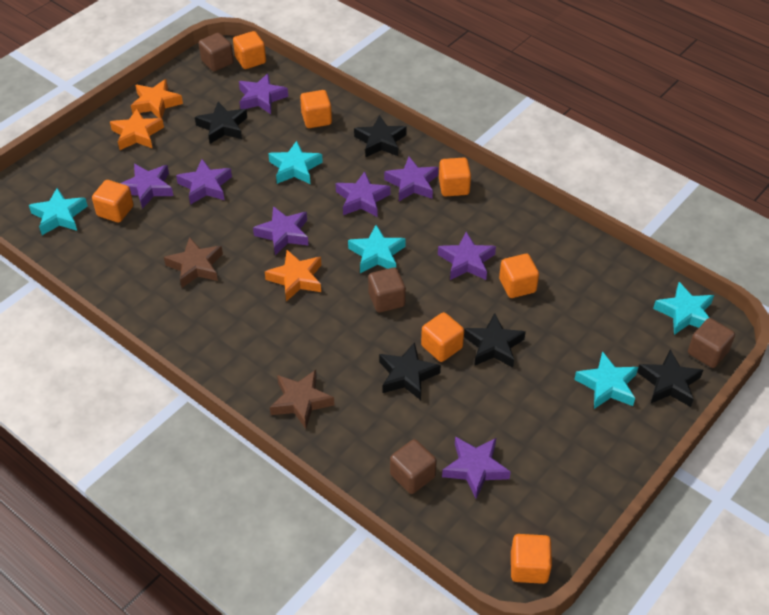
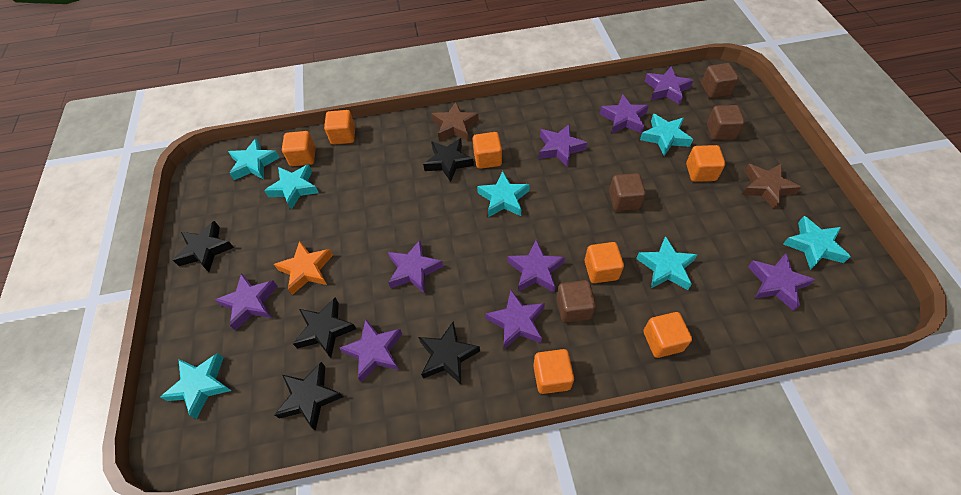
orange star: [110,109,164,150] [131,79,183,119] [265,250,321,302] = 3 -> [274,241,333,295] = 1
purple star: [120,164,173,209] [176,159,232,205] [239,73,288,114] [253,206,309,255] [336,171,391,217] [384,157,438,201] [438,232,496,280] [442,437,511,499] = 8 -> [215,273,277,331] [340,319,402,382] [388,240,443,294] [485,290,545,349] [508,240,565,292] [539,124,588,167] [600,94,649,134] [645,66,694,105] [748,253,816,311] = 9
turquoise star: [29,188,88,235] [268,141,323,184] [348,225,406,273] [574,351,638,409] [653,282,714,335] = 5 -> [160,353,232,419] [228,139,280,180] [264,164,319,210] [477,171,530,217] [636,236,698,290] [640,114,693,156] [783,216,851,270] = 7

